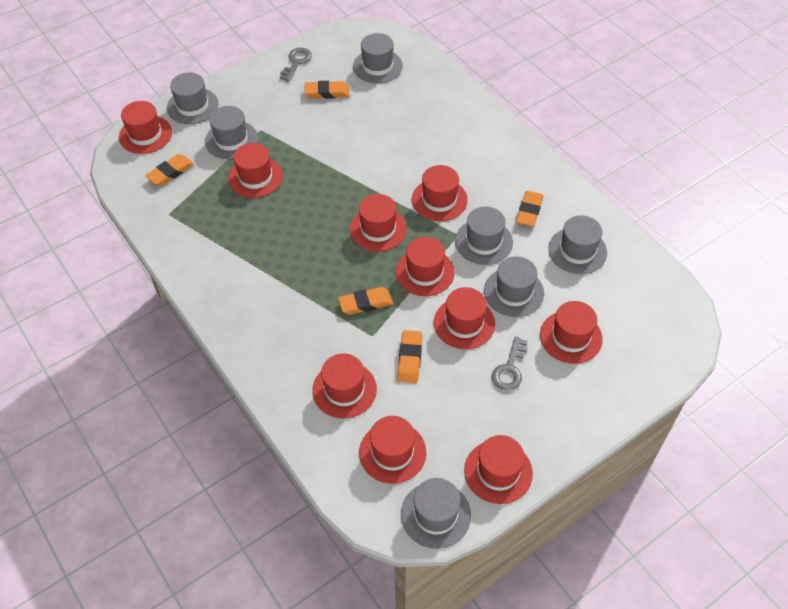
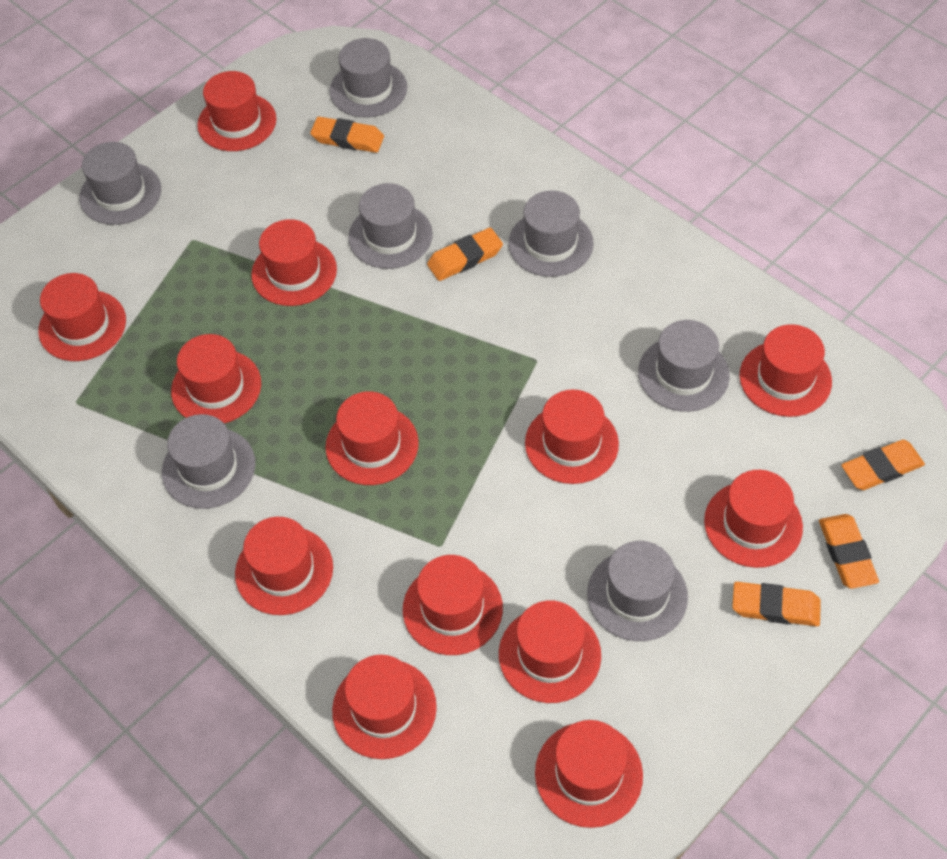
grey key: [279,47,312,82] [492,336,528,391] = 2 -> none = 0
red hat: [119,101,172,154] [228,143,283,198] [312,353,377,418] [350,194,407,252] [359,416,426,484] [395,237,455,296] [412,165,468,221] [434,287,495,349] [464,435,533,504] [540,301,603,364] = 10 -> [38,273,126,361] [171,334,261,423] [197,71,276,151] [235,517,333,615] [251,219,337,306] [325,391,419,485] [332,655,437,759] [403,555,503,655] [499,600,601,703] [525,389,619,484] [535,720,643,828] [704,470,803,568] [739,324,832,417] = 13

